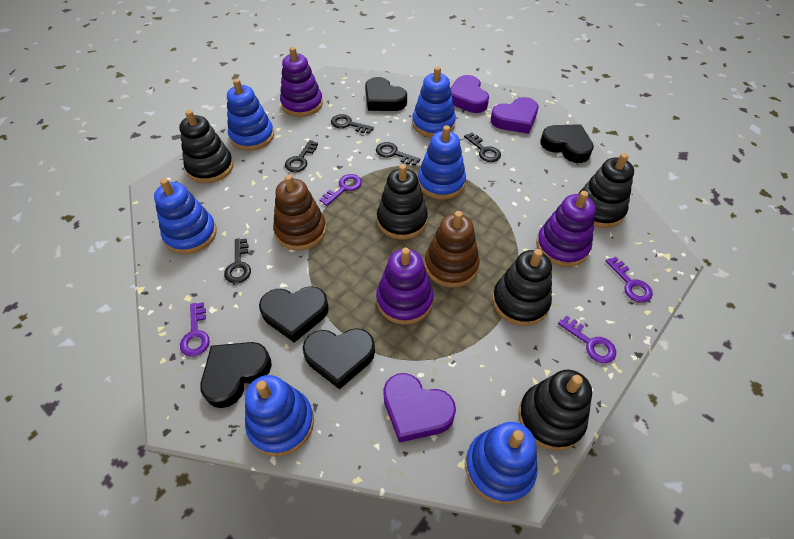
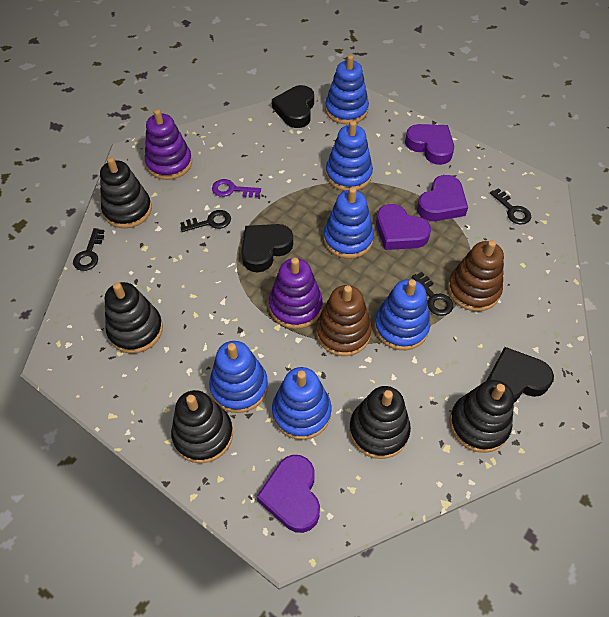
black heart: [200,342,272,408] [259,286,329,343] [303,328,375,390] [365,77,407,111] [540,124,594,163] = 5 -> [241,224,293,272] [272,85,314,128] [487,347,554,403] = 3
black key: [224,238,251,284] [285,140,318,172] [331,114,374,134] [376,142,420,166] [464,132,501,162] = 5 -> [73,228,104,271] [180,210,231,232] [412,272,453,316] [490,188,531,225] = 4
purple heart: [383,373,456,443] [451,75,489,113] [491,97,538,134] = 3 -> [257,455,320,533] [376,204,431,250] [405,124,454,165] [417,175,468,221] = 4
purple key: [180,302,210,356] [319,174,362,206] [558,315,616,363] [606,257,653,303] = 4 -> [212,179,261,198] = 1
purple stacking toy: [280,47,323,117] [376,248,434,325] [536,191,596,267] = 3 -> [145,109,192,180] [269,258,323,329] = 2

